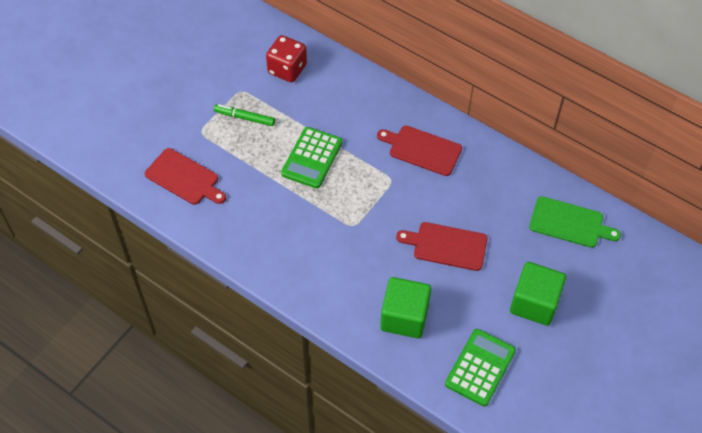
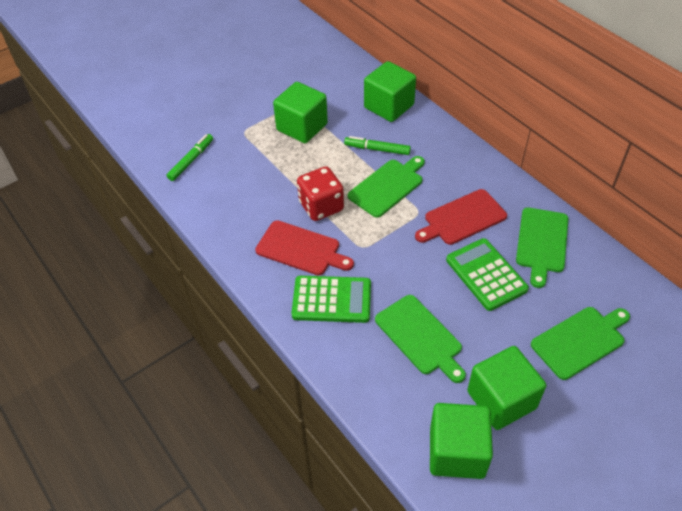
green cube: [380,277,431,338] [510,262,566,326] = 2 -> [273,82,328,143] [364,61,416,122] [430,403,493,479] [467,346,546,430] = 4
green cutting board: [529,196,621,248] = 1 -> [348,156,425,218] [375,295,466,383] [516,207,568,288] [531,307,630,380] = 4
green marker: [214,104,275,126] = 1 -> [167,134,213,181] [344,136,411,155] = 2
red cutting board: [145,148,226,205] [377,126,462,176] [396,222,488,271] = 3 -> [255,220,354,275] [415,189,507,245] = 2

